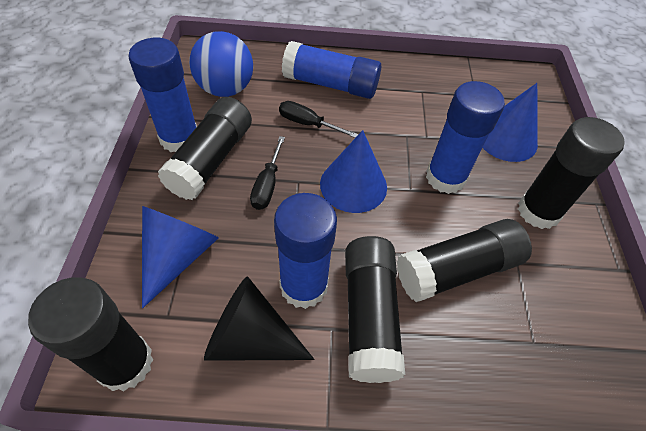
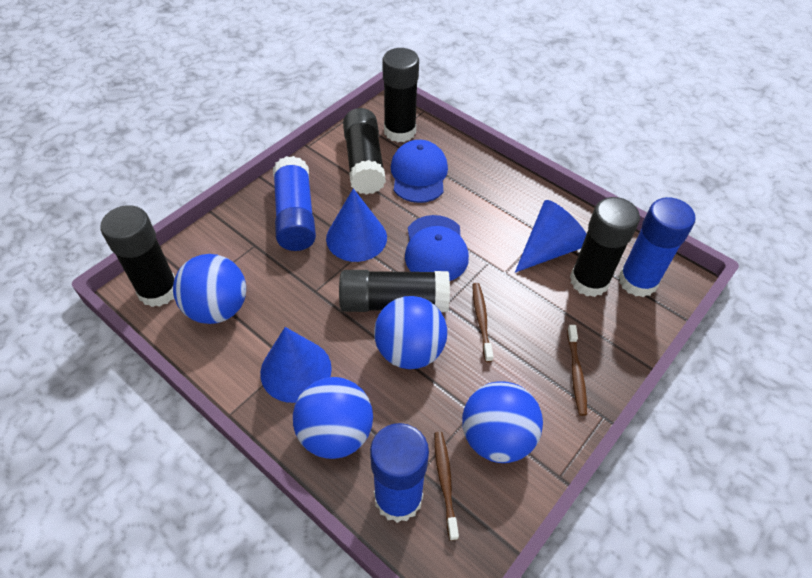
black cone: [204,276,314,361] = 1 -> none = 0
black screwdriver: [250,136,285,210] [279,101,358,138] = 2 -> none = 0
blue ball: [189,31,253,97] = 1 -> [173,254,246,324] [293,377,373,459] [374,296,447,369] [462,381,543,463] = 4
blue cap: none = 0 -> [391,140,448,203] [405,215,469,281] = 2
blue glue stick: [128,38,197,152] [274,193,337,309] [282,41,381,99] [426,81,505,194] = 4 -> [273,156,316,251] [370,423,429,523] [618,197,695,297] = 3
brown toothbrush: none = 0 -> [434,432,459,541] [472,283,494,362] [567,325,587,416] = 3

